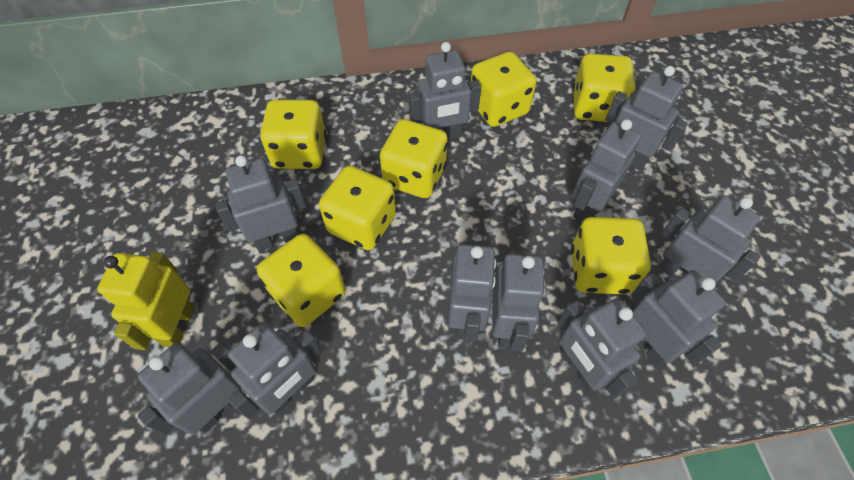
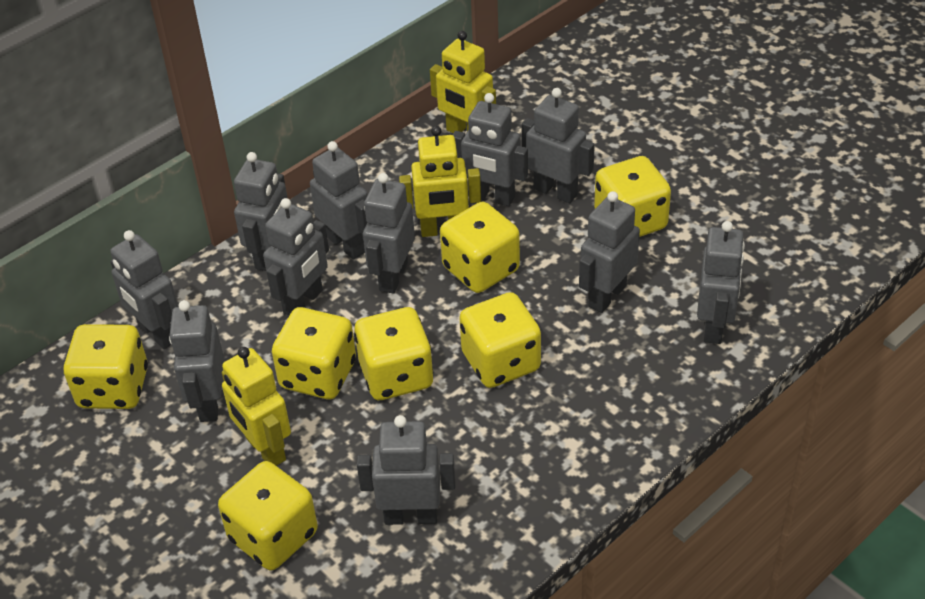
yellow robot: [97,252,194,350] = 1 -> [222,347,291,466] [399,126,481,237] [430,31,496,133] = 3

